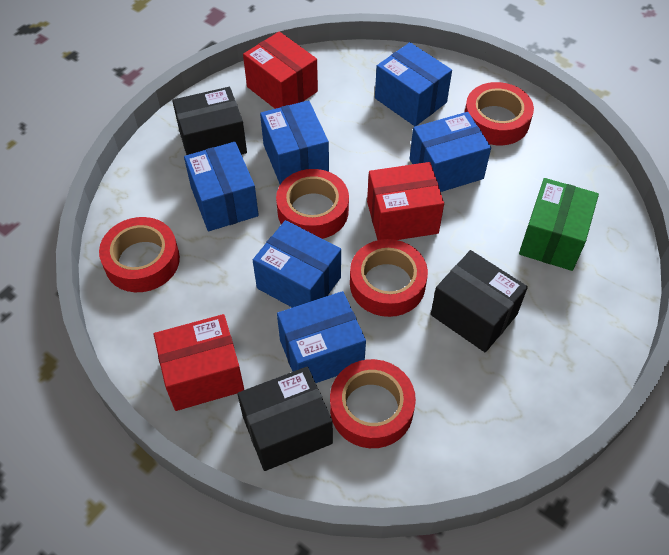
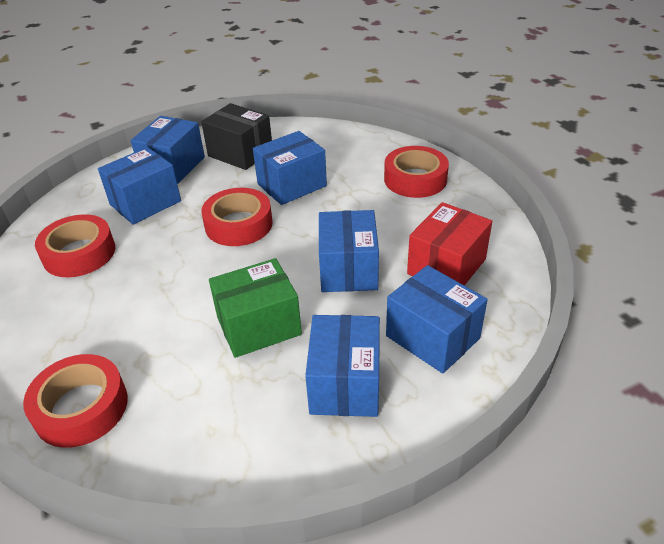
black box: [172,87,247,155] [237,367,333,471] [431,250,528,352] = 3 -> [201,103,272,170] = 1
red box: [153,314,244,411] [243,32,318,109] [367,162,444,240] = 3 -> [407,202,492,286] = 1
red tape: [99,217,180,292] [276,169,349,239] [330,359,416,448] [350,239,428,317] [465,82,534,145] = 5 -> [23,354,128,448] [35,214,115,277] [201,188,273,246] [384,146,449,198] = 4

